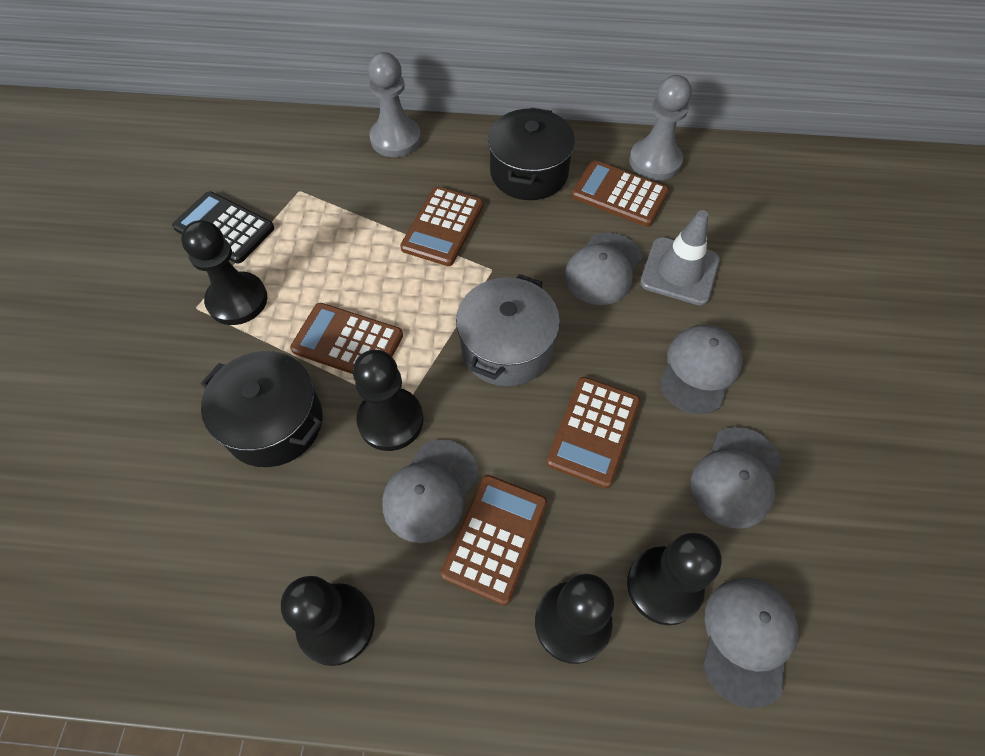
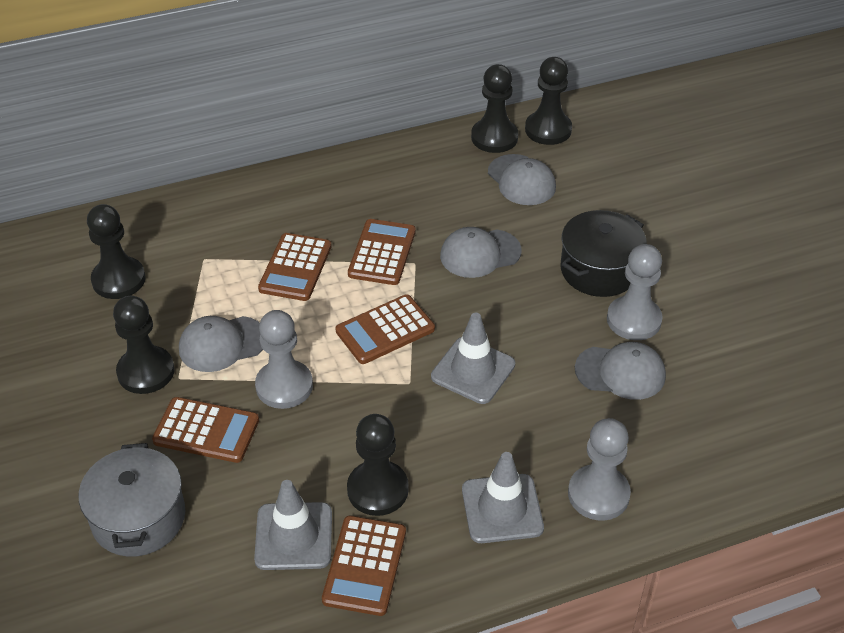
black calculator: [172,191,274,263] = 1 -> none = 0
black pot: [201,351,323,467] [488,107,575,200] = 2 -> [561,210,647,297] = 1
grey cap: [382,440,479,543] [564,233,642,305] [659,325,743,414] [691,427,782,529] [702,578,798,708] = 5 -> [179,316,263,372] [440,227,522,278] [488,154,556,205] [575,342,666,400] = 4
grey pawn: [368,52,421,157] [629,75,692,180] = 2 -> [255,310,313,409] [568,418,631,520] [607,244,662,340] = 3
grey traffic cone: [640,210,720,305] = 1 -> [254,480,332,570] [431,313,515,404] [462,452,544,543] = 3

